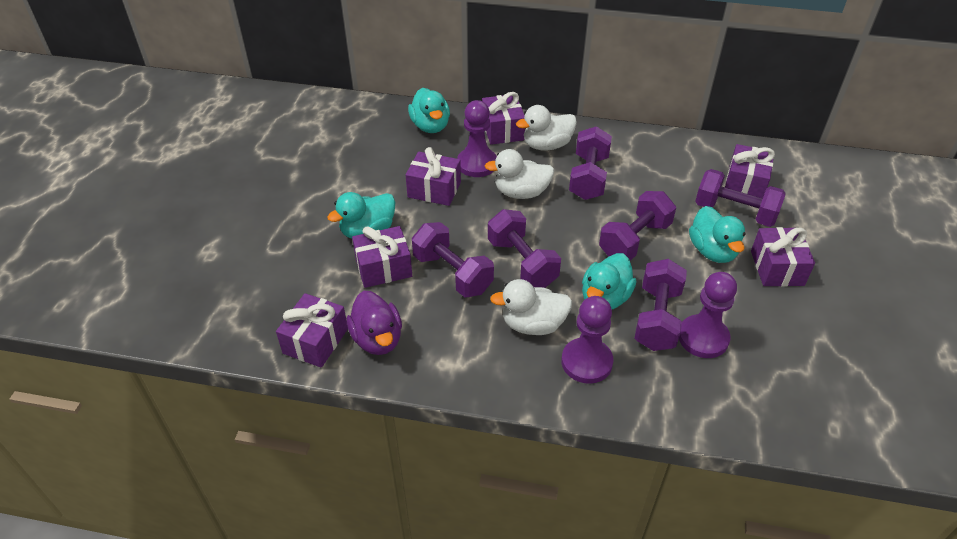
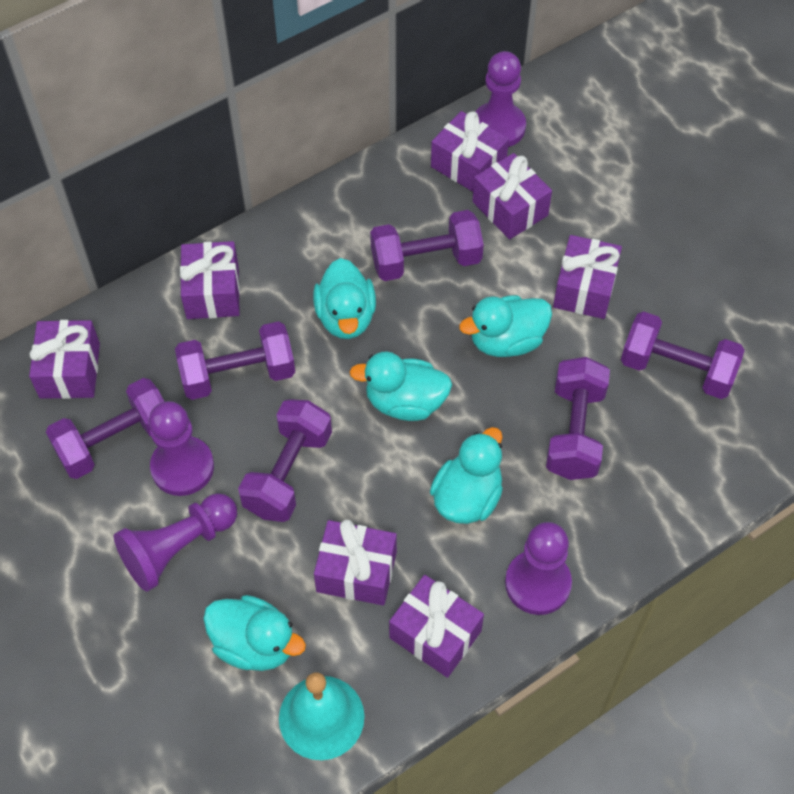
purple duck: [347,291,402,355] = 1 -> none = 0
purple gift: [276,293,348,368] [352,226,412,288] [406,147,461,206] [482,92,525,145] [725,144,775,198] [751,227,815,287] = 6 -> [29,320,100,399] [180,241,240,319] [314,520,397,605] [389,575,484,678] [431,111,509,192] [472,153,552,239] [553,235,622,319] = 7
purple pawn: [457,100,497,177] [561,296,614,384] [679,272,737,358] = 3 -> [114,493,237,592] [149,401,214,496] [475,51,526,147] [505,522,572,615] = 4
turquoise bell: none = 0 -> [279,672,364,760] = 1
turquoise duck: [327,192,395,239] [408,88,450,133] [582,253,636,309] [689,206,746,263] = 4 -> [203,595,306,671] [313,258,376,339] [349,351,452,421] [430,427,503,524] [459,295,552,357] = 5
white duck: [485,149,554,199] [490,279,572,335] [516,105,577,150] = 3 -> none = 0

